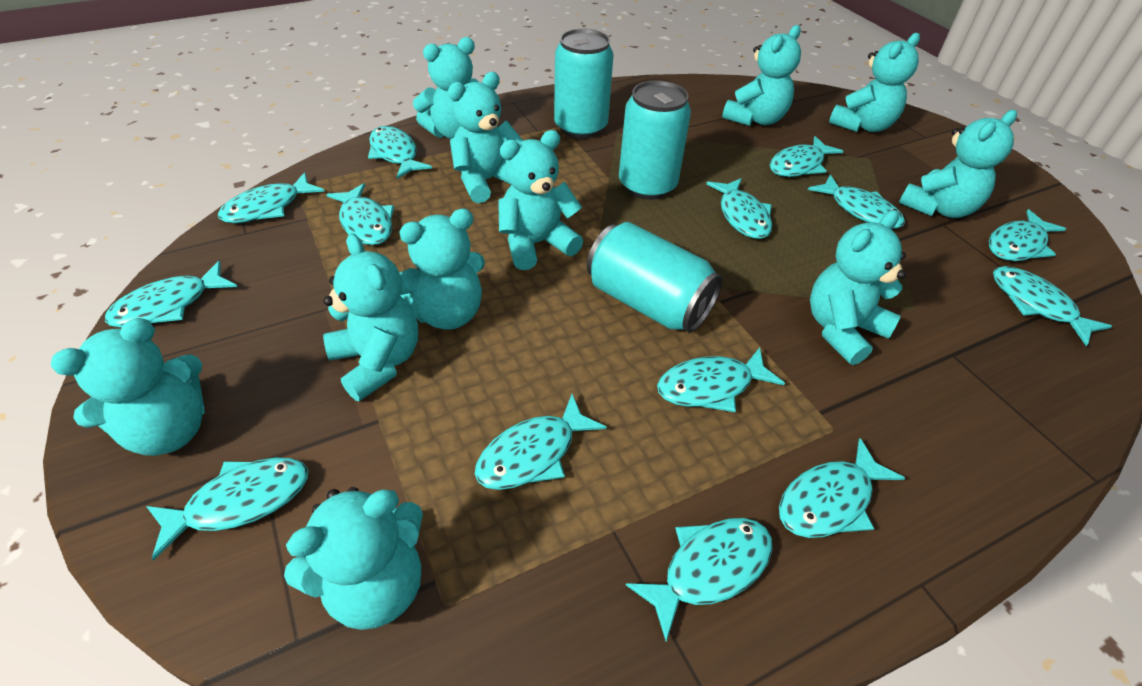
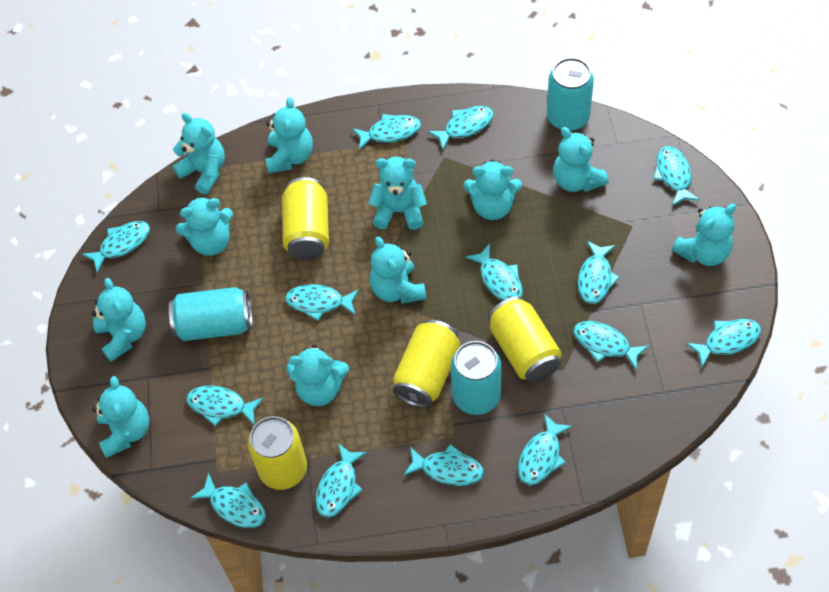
yellow can: none = 0 -> [248,416,307,490] [282,177,329,260] [393,319,461,408] [488,296,562,383] = 4

